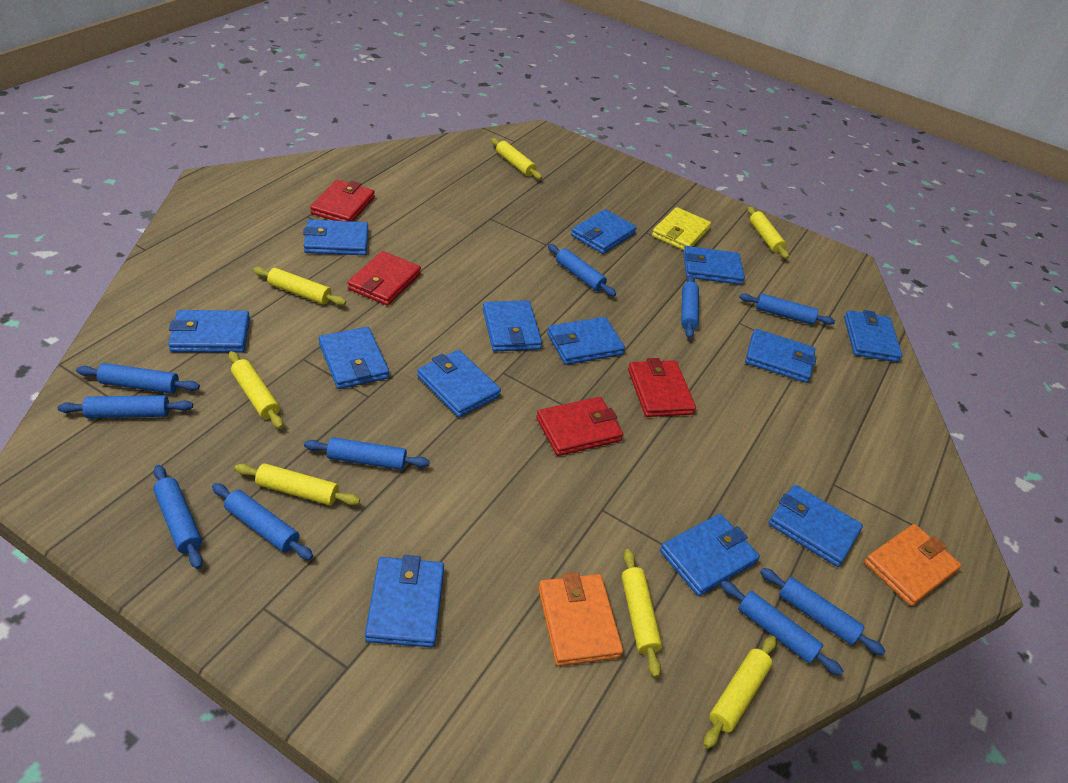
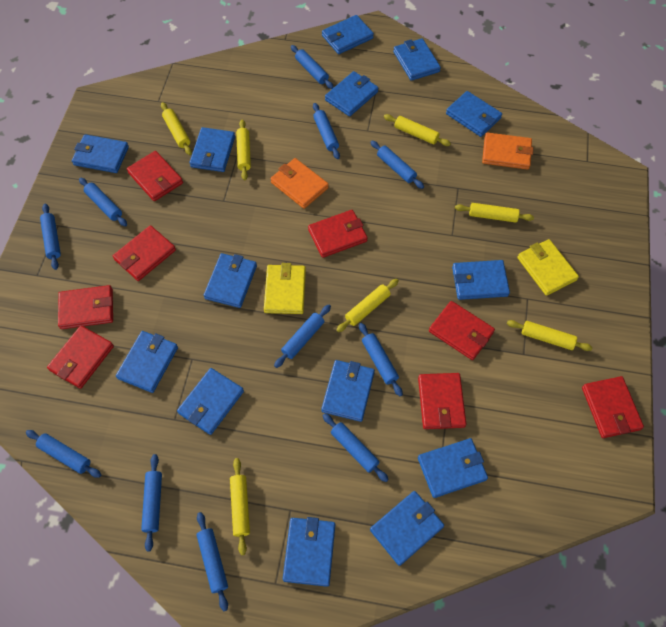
blue rolling pin: [58,395,193,418] [76,363,200,394] [153,465,203,569] [212,483,313,560] [304,437,430,470] [548,244,616,296] [681,275,699,338] [721,581,843,676] [739,293,835,325] [760,568,885,656] = 10 -> [26,430,101,478] [40,204,61,270] [79,178,127,226] [141,454,162,551] [197,512,228,611] [274,304,331,368] [291,45,334,89] [313,103,340,159] [323,413,389,482] [359,323,403,396] [370,141,424,189] = 11
blue wallet: [168,310,250,353] [303,219,368,255] [319,327,389,389] [365,555,444,647] [417,350,501,417] [483,300,542,352] [547,317,625,365] [571,209,637,254] [660,514,760,596] [683,246,745,285] [745,329,816,383] [768,485,863,567] [844,310,902,362] = 13 -> [72,134,129,173] [116,331,178,393] [177,368,244,435] [189,127,235,172] [204,253,257,308] [283,517,335,587] [321,360,375,422] [322,15,374,54] [325,71,378,117] [370,491,444,566] [393,38,441,81] [418,438,488,498] [446,91,502,137] [452,260,510,300] = 14
red wallet: [310,179,375,221] [347,251,421,306] [536,397,623,456] [628,358,696,417] = 4 -> [47,326,114,389] [58,285,113,329] [113,225,176,281] [127,151,183,201] [308,210,368,258] [418,373,466,429] [429,301,495,360] [582,376,644,438] = 8
yellow wallet: [652,207,711,250] = 1 -> [264,263,306,314] [517,239,579,296] = 2

